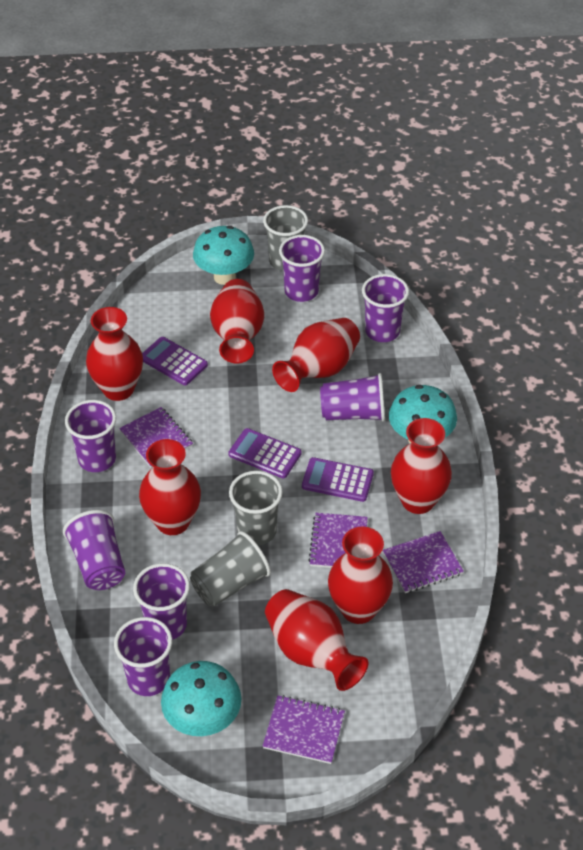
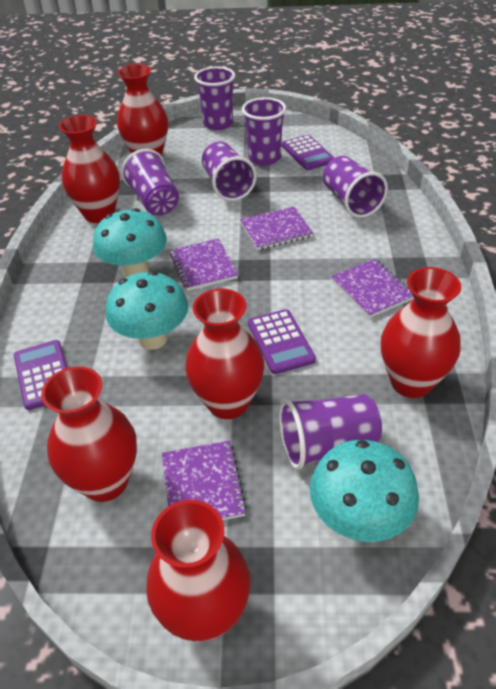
grey cup: [190,531,271,606] [229,471,283,545] [263,205,308,271] = 3 -> none = 0
purple cup: [63,510,125,590] [65,400,116,472] [114,617,172,696] [133,563,190,640] [279,235,325,302] [320,373,385,422] [362,274,409,342] = 7 -> [121,149,179,216] [194,66,235,130] [202,141,257,201] [242,97,286,166] [279,394,382,470] [323,156,388,218] = 6
red vase: [86,307,143,401] [139,439,201,535] [210,279,264,363] [265,589,368,691] [272,318,360,392] [328,527,393,624] [391,418,452,514] = 7 -> [41,366,137,502] [59,115,120,223] [117,64,168,156] [146,500,251,642] [185,288,264,419] [381,267,461,398] = 6

